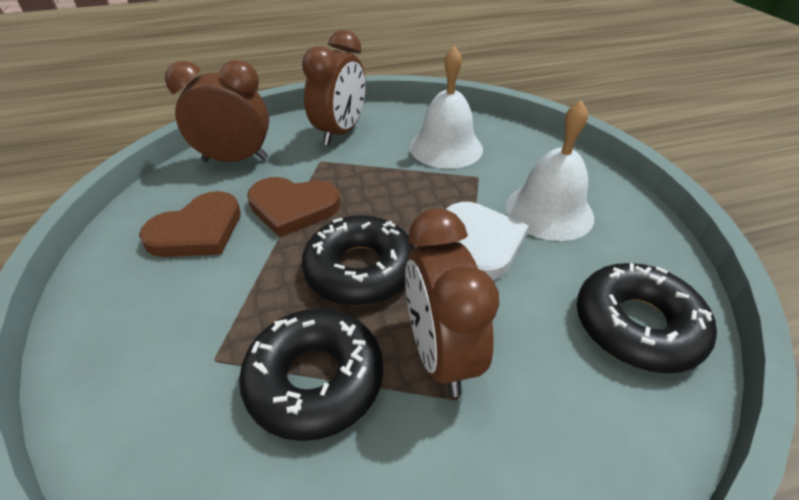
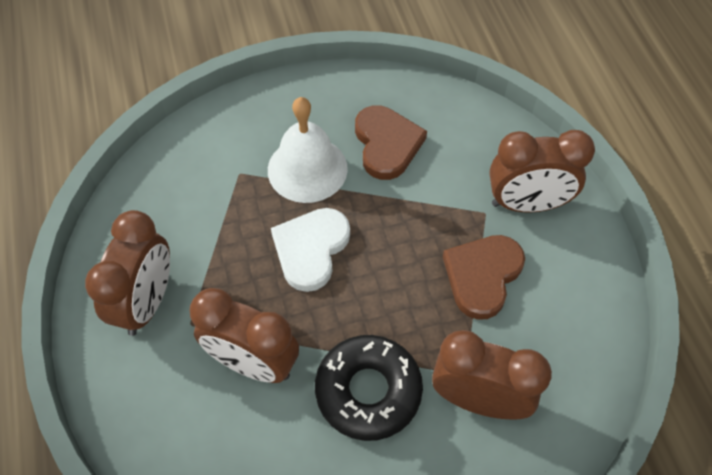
black donut: [239,308,383,441] [302,215,415,305] [577,263,717,373] = 3 -> [315,335,423,441] = 1
brown clock: [165,60,269,162] [302,30,366,146] [405,209,499,397] = 3 -> [85,210,170,336] [190,288,299,383] [432,330,552,420] [489,130,595,213] = 4
white bell: [410,46,483,169] [505,100,594,241] = 2 -> [268,97,348,203] = 1

